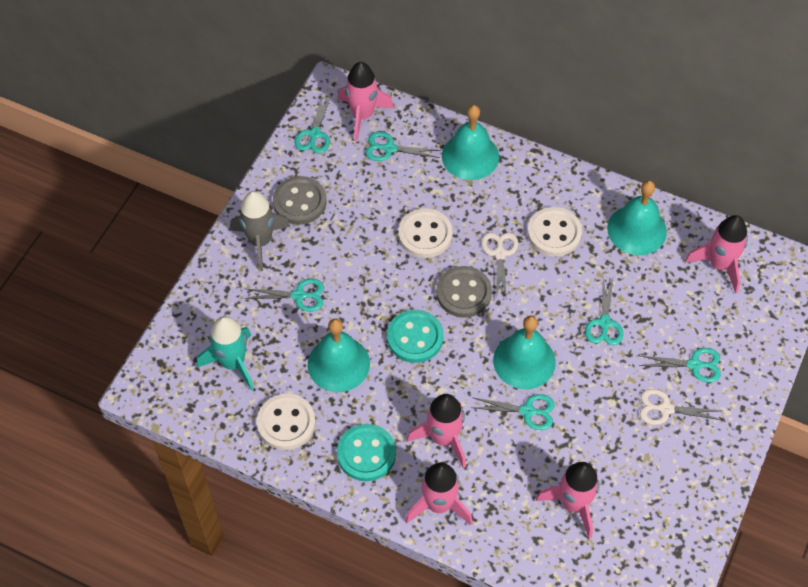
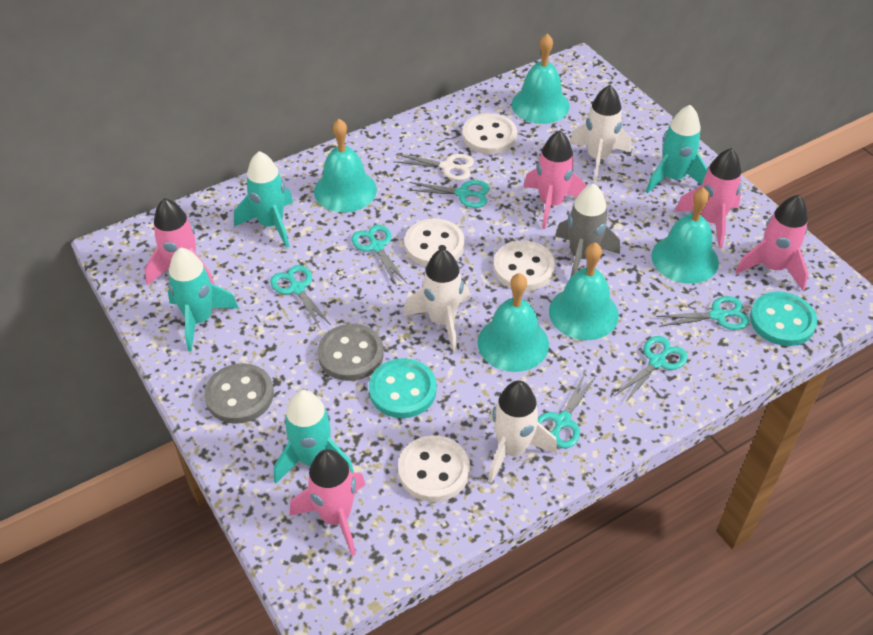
turquoise bell: [308,319,370,392] [442,105,499,180] [493,316,556,389] [607,180,667,255] = 4 -> [314,119,377,212] [478,273,549,372] [512,34,569,124] [549,242,619,340] [651,187,719,284] = 5
turquoise rocket: [197,316,254,390] = 1 -> [168,247,239,352] [234,151,293,248] [274,390,354,484] [646,105,708,193] = 4
white button: [257,394,315,450] [399,208,453,258] [527,207,582,257] = 3 -> [398,435,470,502] [405,219,465,266] [462,113,517,154] [494,240,555,291] = 4
white rocket: none = 0 -> [403,249,470,352] [488,380,557,483] [570,85,631,182] = 3
white scissors: [481,232,518,300] [640,389,722,425] = 2 -> [393,154,474,181] = 1

